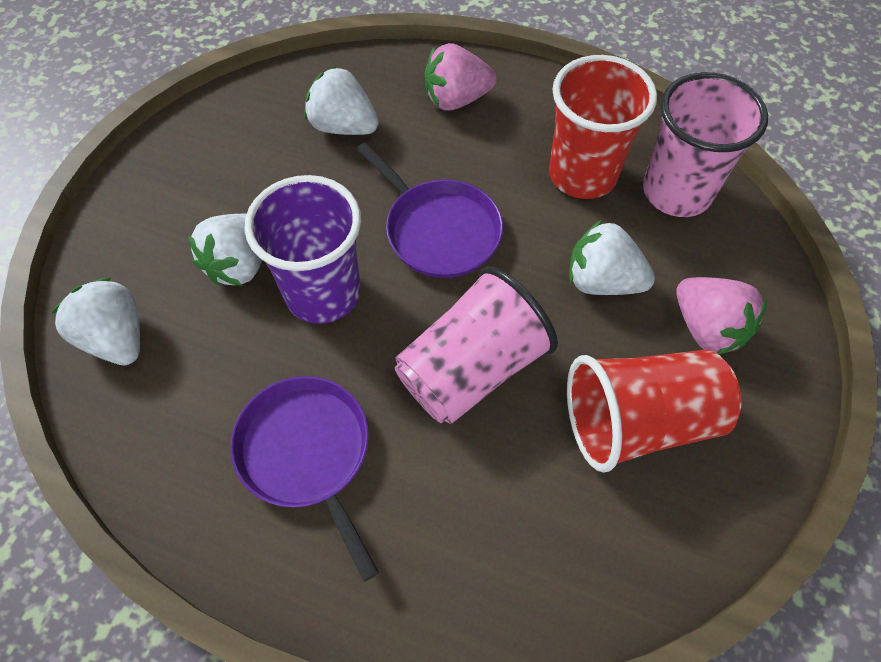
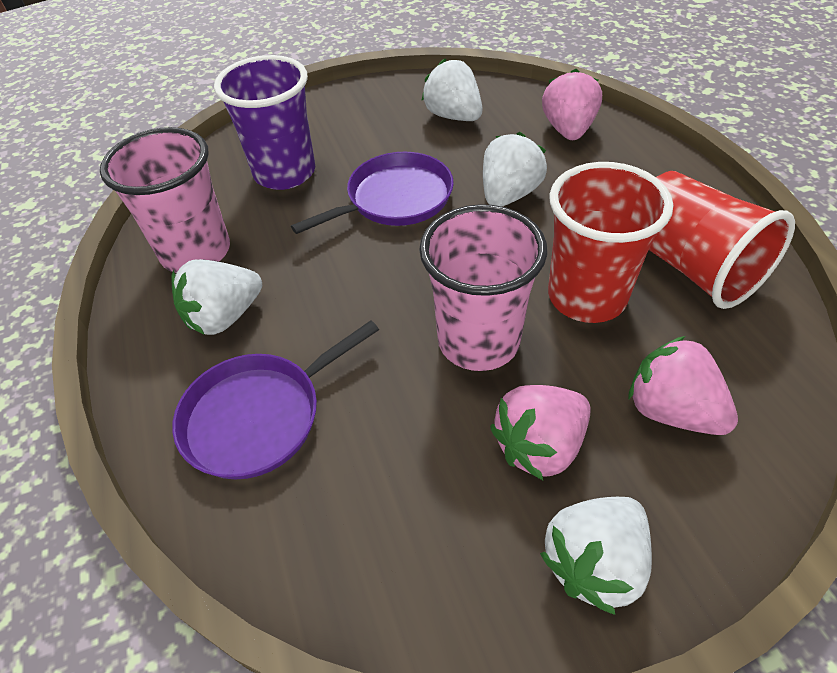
pink strawberry: [425,43,497,111] [676,277,767,354] = 2 -> [490,385,591,480] [542,69,602,140] [628,336,738,435] = 3

